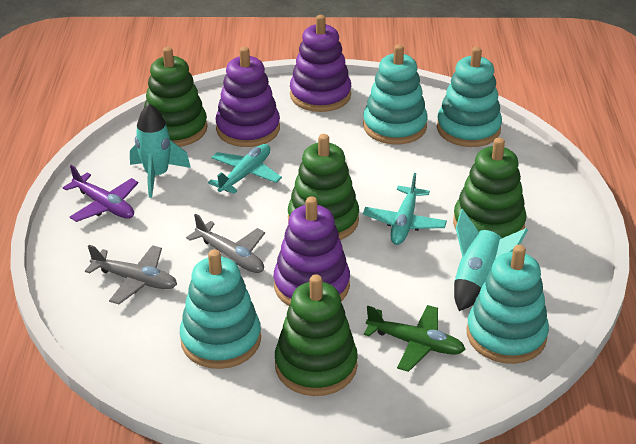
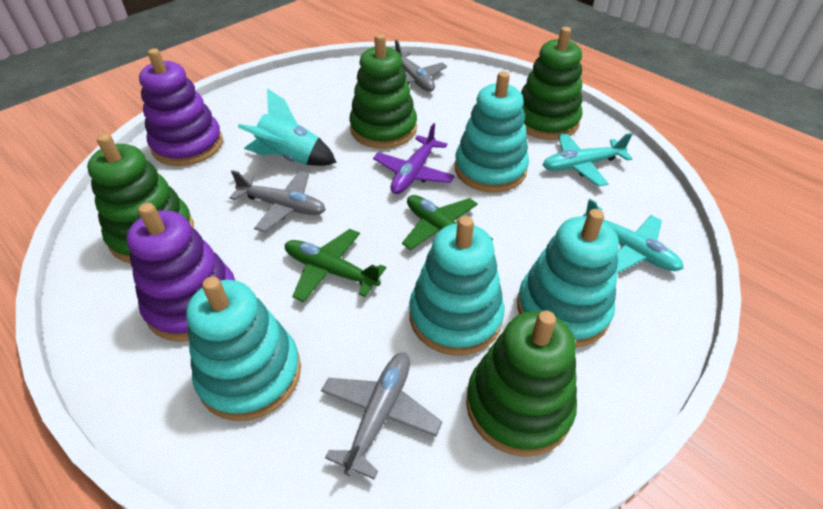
green plane: [364,305,466,372] = 1 -> [285,229,386,302] [402,195,493,250] = 2
grey plane: [85,245,177,304] [186,214,265,273] = 2 -> [230,170,326,232] [321,353,442,479] [395,40,447,92] = 3
purple stacking toy: [215,47,280,147] [273,196,350,306] [290,15,351,112] = 3 -> [126,203,235,342] [139,48,223,166] = 2
turquoise rocket: [130,104,191,198] [454,208,528,311] = 2 -> [238,88,337,166] = 1

